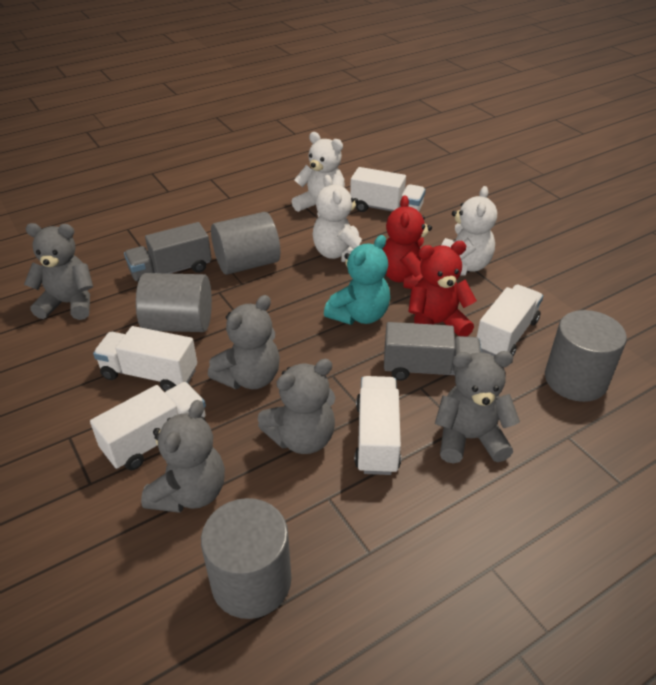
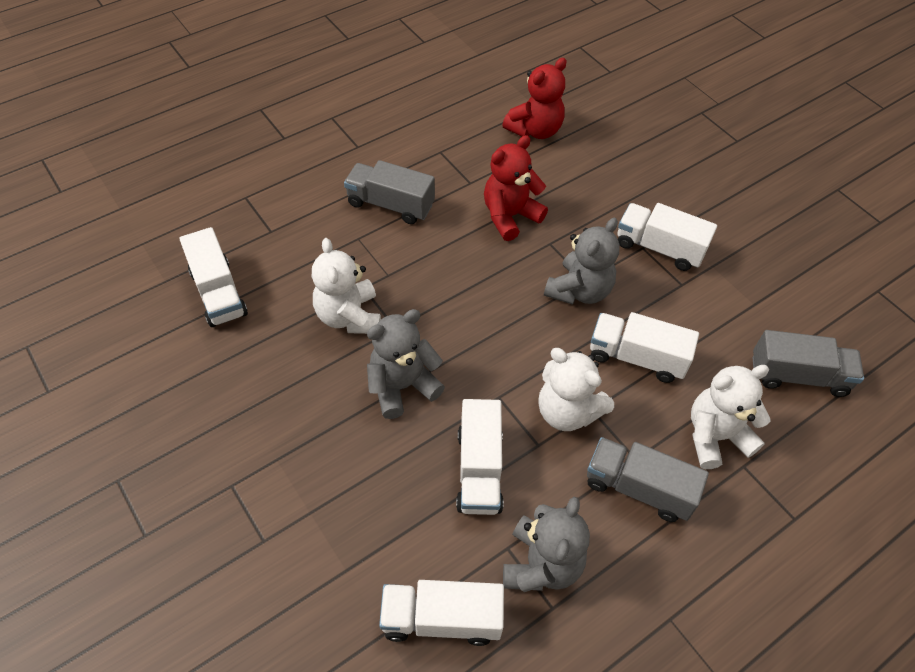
grey cylinder: [136,273,212,332] [201,498,291,619] [211,212,280,275] [545,310,627,402] = 4 -> none = 0
grey teddy bear: [24,223,93,320] [141,400,225,513] [208,295,280,389] [258,359,335,454] [435,351,520,464] = 5 -> [367,309,445,419] [503,497,590,592] [544,218,620,305] = 3
grey truck: [124,222,212,282] [384,322,481,381] = 2 -> [344,160,435,224] [587,437,709,522] [752,330,864,397] = 3
turquoise teddy bear: [324,235,390,325] = 1 -> none = 0

